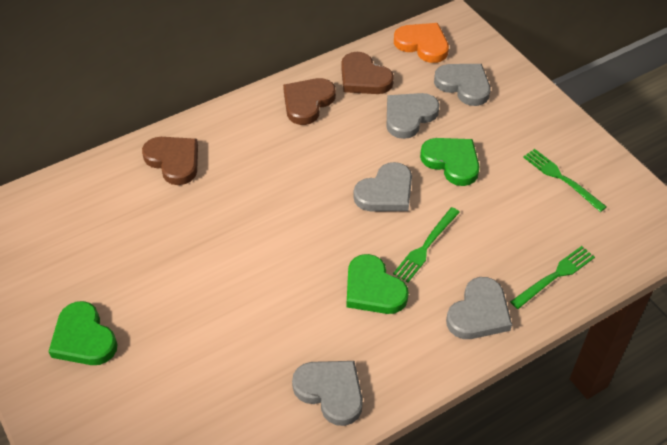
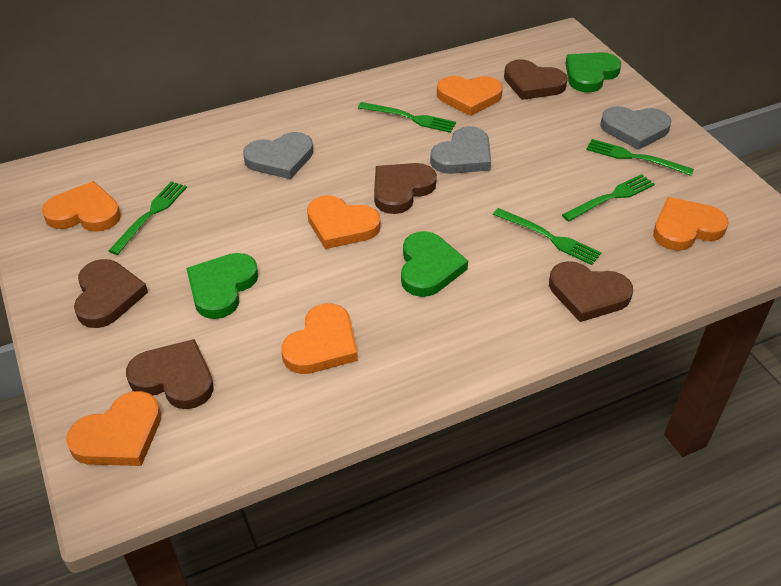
brown heart: [142,137,198,185] [283,78,336,125] [341,52,394,94] = 3 -> [74,259,148,328] [126,339,214,409] [374,163,437,214] [504,59,568,100] [549,261,633,322] = 5
green fork: [393,207,460,282] [510,246,595,309] [523,149,607,212] = 3 -> [109,181,187,255] [358,102,456,133] [493,208,602,265] [562,174,655,222] [586,139,694,176] = 5
grey heart: [292,361,363,426] [353,162,412,211] [387,93,440,139] [434,64,490,106] [446,277,512,339] = 5 -> [243,132,314,179] [430,126,491,174] [600,106,671,150] = 3
orange heart: [394,23,449,63] = 1 -> [42,181,121,232] [66,391,161,466] [281,303,358,374] [307,195,381,249] [437,76,503,116] [653,197,729,251] = 6

